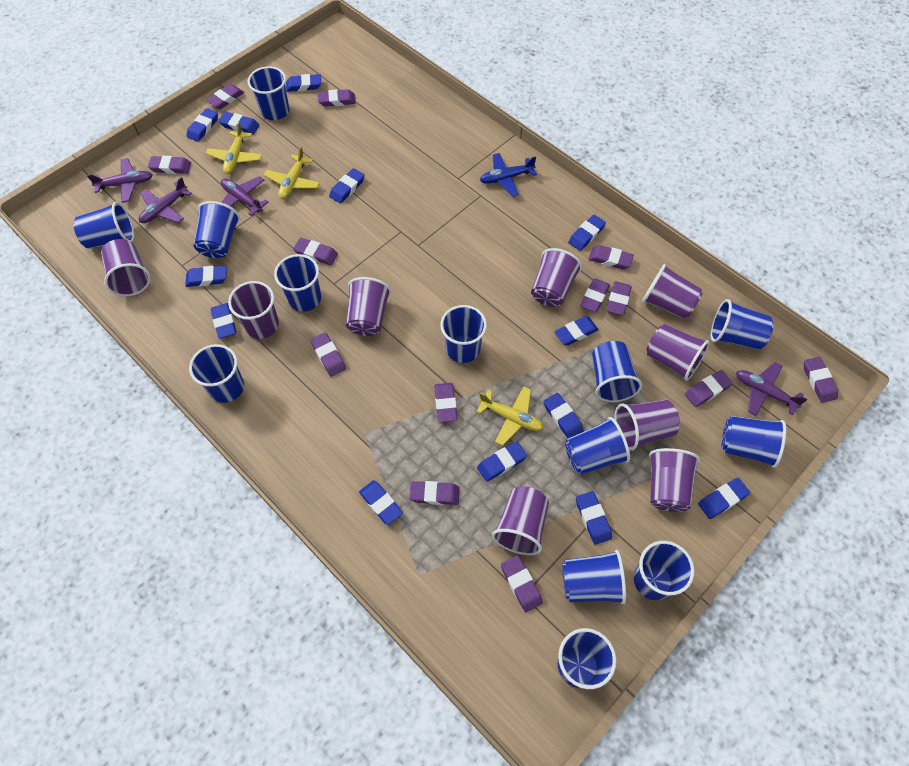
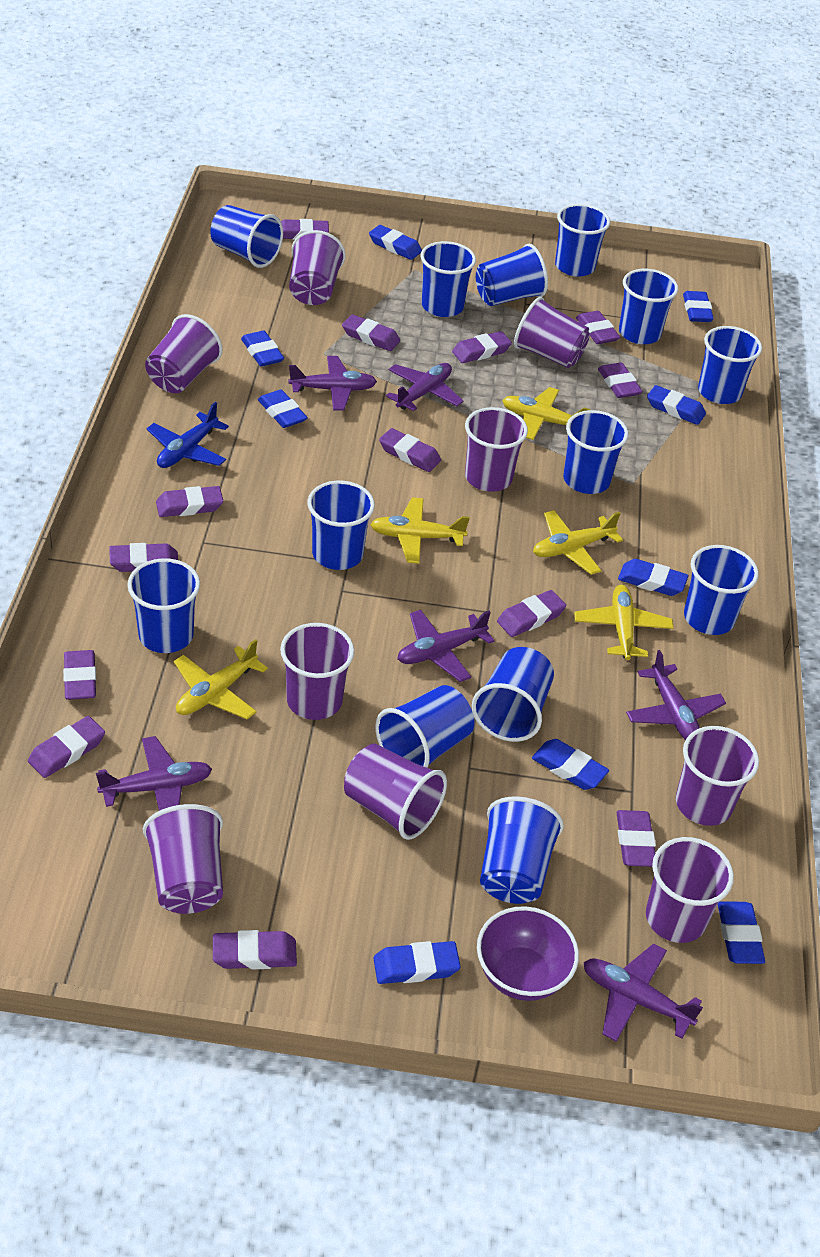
blue eraser: [185,266,227,287] [187,108,218,142] [210,303,237,339] [218,112,259,135] [286,74,321,92] [329,168,365,203] [359,480,403,525] [477,442,527,482] [543,393,584,438] [554,316,599,346] [568,215,606,251] [576,491,612,545] [698,478,750,519] = 13 -> [241,331,284,366] [258,389,308,428] [369,225,422,260] [373,941,461,984] [532,739,609,790] [618,559,688,596] [647,385,706,425] [683,291,714,322] [718,901,765,964] = 9
purple bowl: none = 0 -> [477,906,579,1001] = 1
purple plane: [87,158,152,203] [139,177,192,223] [221,176,268,216] [736,362,808,416] = 4 -> [96,736,212,811] [288,356,377,410] [386,363,464,411] [397,610,494,682] [583,943,703,1042] [626,650,726,740] = 6
yellow plane: [206,122,262,174] [264,147,320,199] [476,386,544,446] = 3 -> [174,639,268,719] [370,497,470,564] [502,387,590,440] [533,510,623,575] [574,585,674,660] = 5

